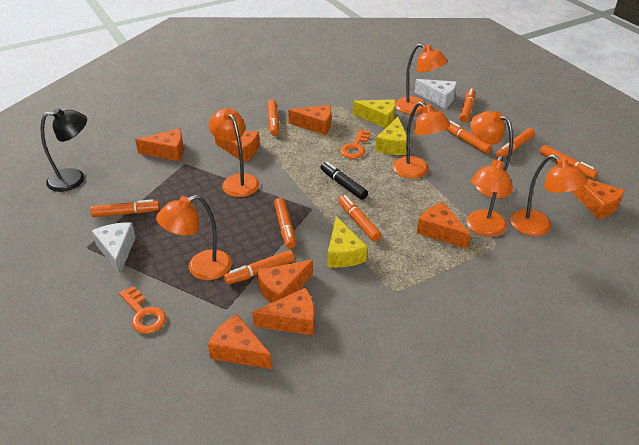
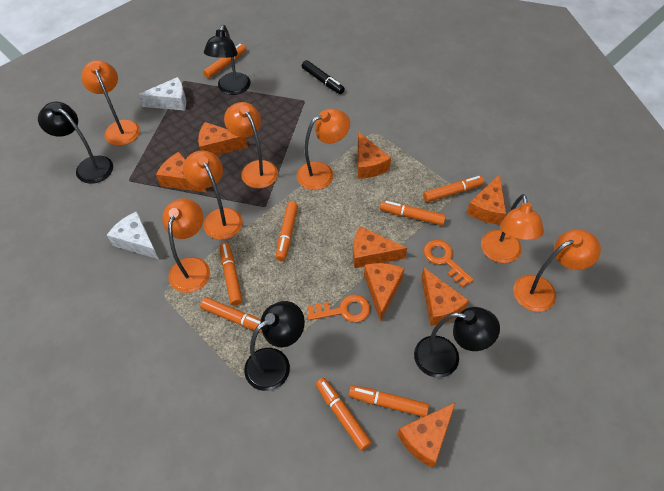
black lamp: [40,108,87,192] = 1 -> [38,102,113,184] [204,25,251,95] [244,301,305,391] [414,307,500,378] = 4
orange marker: [90,199,160,217] [224,250,295,285] [267,99,279,136] [274,198,296,249] [339,195,382,241] [446,120,492,154] [459,88,475,123] [496,128,535,158] [540,145,598,180] = 9 -> [200,297,262,333] [203,44,247,78] [220,242,243,306] [276,202,298,261] [316,378,372,451] [349,385,429,417] [380,201,446,225] [423,176,484,202] = 8
yellow cheese: [327,216,367,267] [353,99,395,128] [375,117,407,155] = 3 -> none = 0

